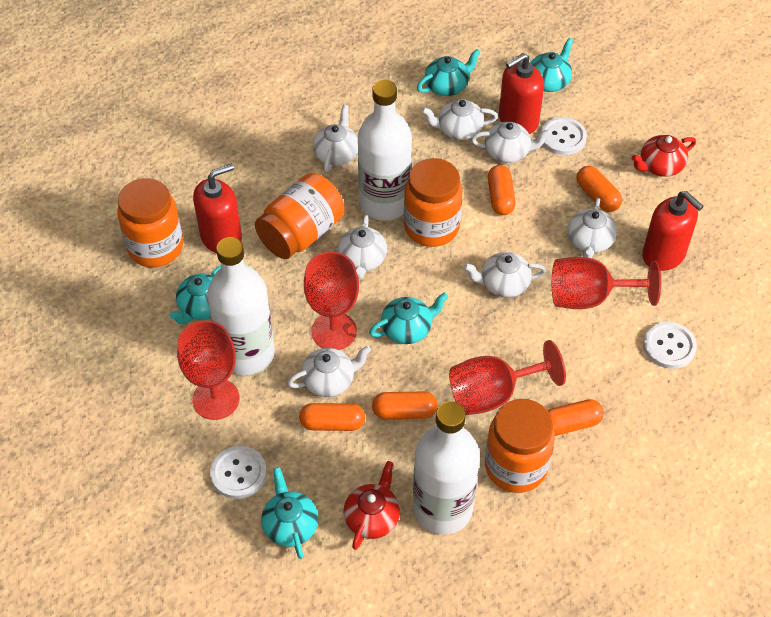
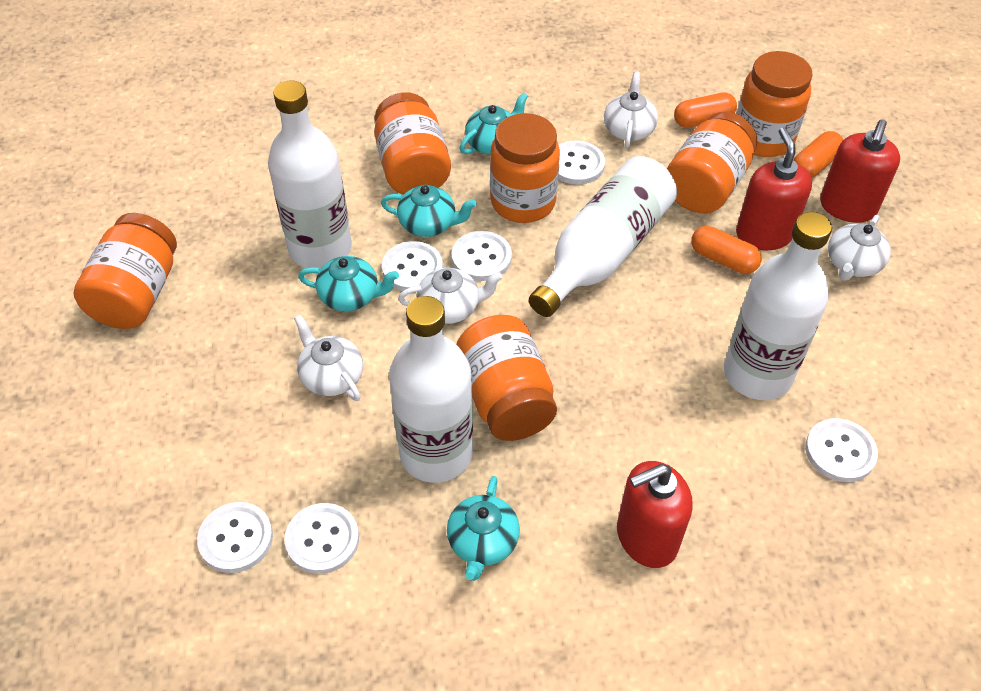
orange capsule: [299,403,365,431] [372,392,438,419] [488,165,516,215] [547,399,604,436] [577,166,622,212] = 5 -> [674,92,737,128] [691,226,762,274] [794,131,844,178] = 3
orange jar: [117,178,183,267] [255,173,345,259] [404,158,463,247] [485,399,555,493] = 4 -> [73,213,177,329] [374,92,451,195] [456,315,557,441] [490,113,560,223] [667,111,757,214] [737,51,813,157] = 6
red goblet: [177,320,240,420] [304,252,359,350] [449,340,566,415] [552,257,661,309] = 4 -> none = 0
red teapot: [343,461,400,550] [631,135,696,177] = 2 -> none = 0
turquoise teapot: [170,266,221,324] [261,467,318,559] [369,292,448,344] [417,49,481,96] [531,38,573,92] = 5 -> [298,256,399,311] [381,185,477,237] [447,476,520,581] [460,92,528,155] = 4
white bottle: [207,237,275,375] [358,80,412,220] [413,401,480,535] = 3 -> [268,81,352,269] [389,296,473,483] [529,156,677,317] [724,212,832,400] = 4
white button: [210,446,267,499] [540,117,587,155] [643,322,697,369] = 3 -> [197,502,273,573] [284,503,359,574] [382,241,443,291] [451,231,512,281] [558,140,605,185] [805,418,878,482] = 6
white teapot: [287,346,371,397] [313,105,358,173] [338,215,387,279] [422,99,498,140] [464,252,546,297] [471,122,550,163] [568,198,617,258] = 7 -> [294,315,363,401] [398,268,503,324] [604,71,658,148] [828,215,891,281] = 4

